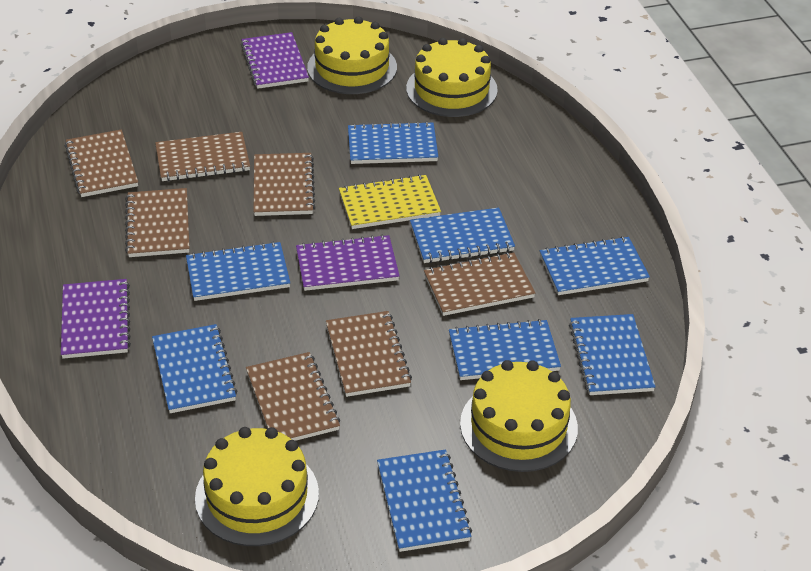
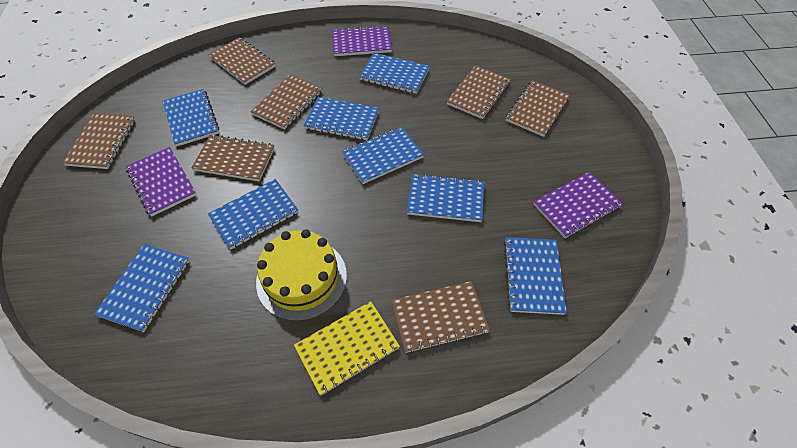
yellow cake: [195,427,319,546] [307,16,397,94] [406,38,498,117] [460,360,578,472] = 4 -> [256,229,347,321] = 1

